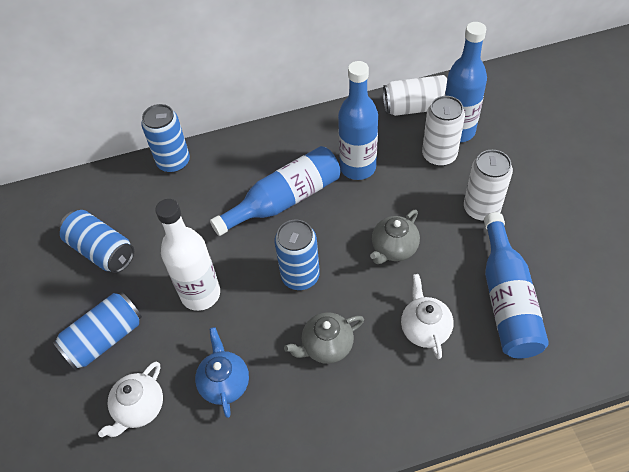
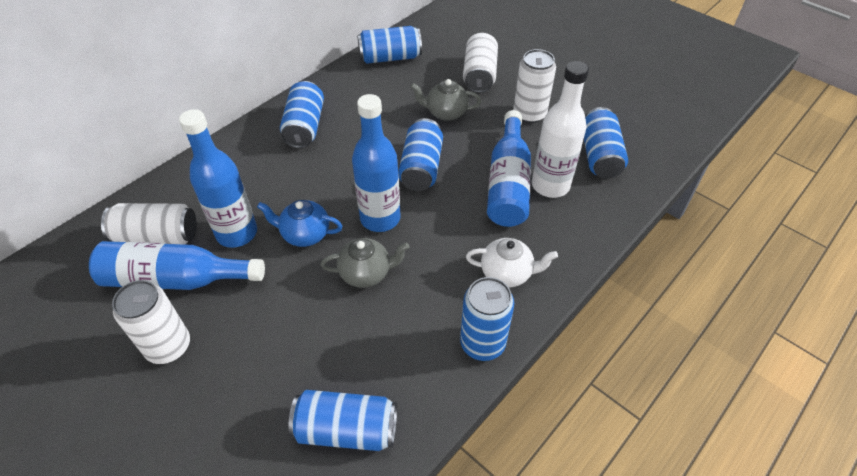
blue can: [53,292,142,370] [59,210,134,273] [141,104,190,173] [274,220,320,290] = 4 -> [280,81,324,148] [288,390,397,451] [357,26,422,64] [398,118,443,191] [460,277,514,361] [584,107,628,179] = 6
white can: [383,75,447,116] [422,96,465,166] [464,150,513,221] = 3 -> [101,203,197,245] [112,280,190,364] [463,33,498,93] [513,49,556,123] = 4
white teapot: [98,362,163,437] [401,274,454,359] = 2 -> [466,238,558,287] = 1

